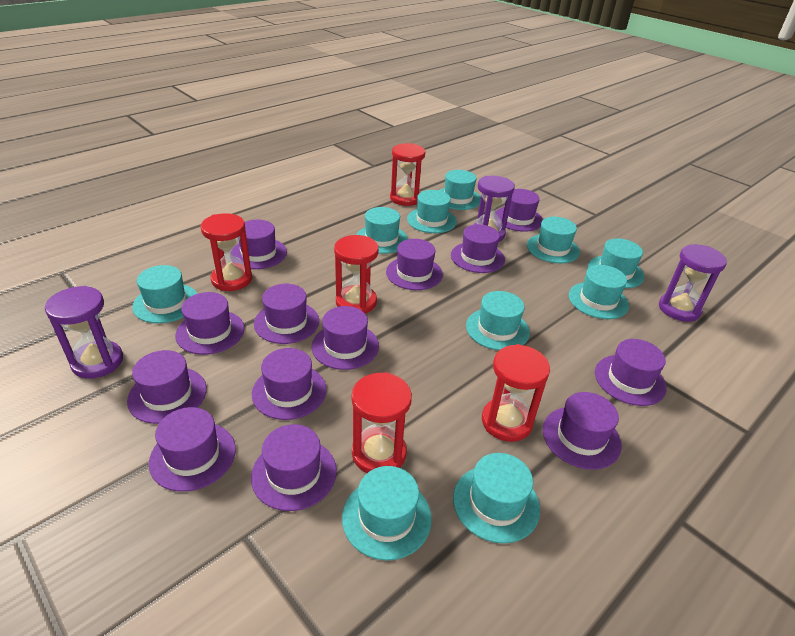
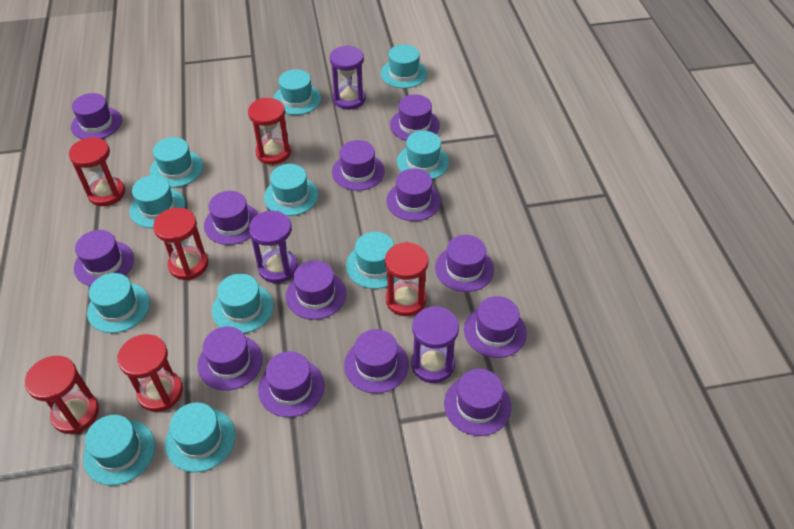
red hourglass: [201,213,252,291] [334,235,379,314] [352,372,412,473] [390,143,425,206] [482,344,550,442] = 5 -> [25,356,99,434] [69,137,125,206] [117,334,183,412] [153,208,208,280] [248,98,291,165] [385,242,429,316] = 6
turquoise hat: [132,265,197,323] [342,466,432,560] [356,207,408,254] [407,190,457,233] [439,170,481,210] [453,453,540,544] [466,291,530,350] [527,217,580,263] [569,265,629,319] [588,238,644,288] = 10 -> [83,415,155,486] [87,273,150,333] [129,175,185,228] [150,137,203,188] [165,402,235,472] [212,274,274,333] [264,164,319,216] [273,69,321,115] [346,232,398,289] [381,44,427,88] [397,131,449,179] = 11

